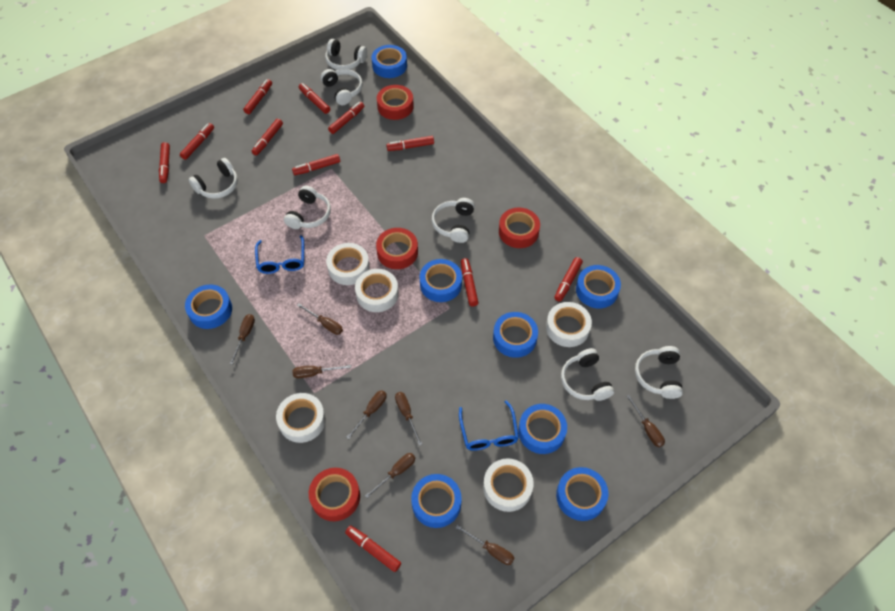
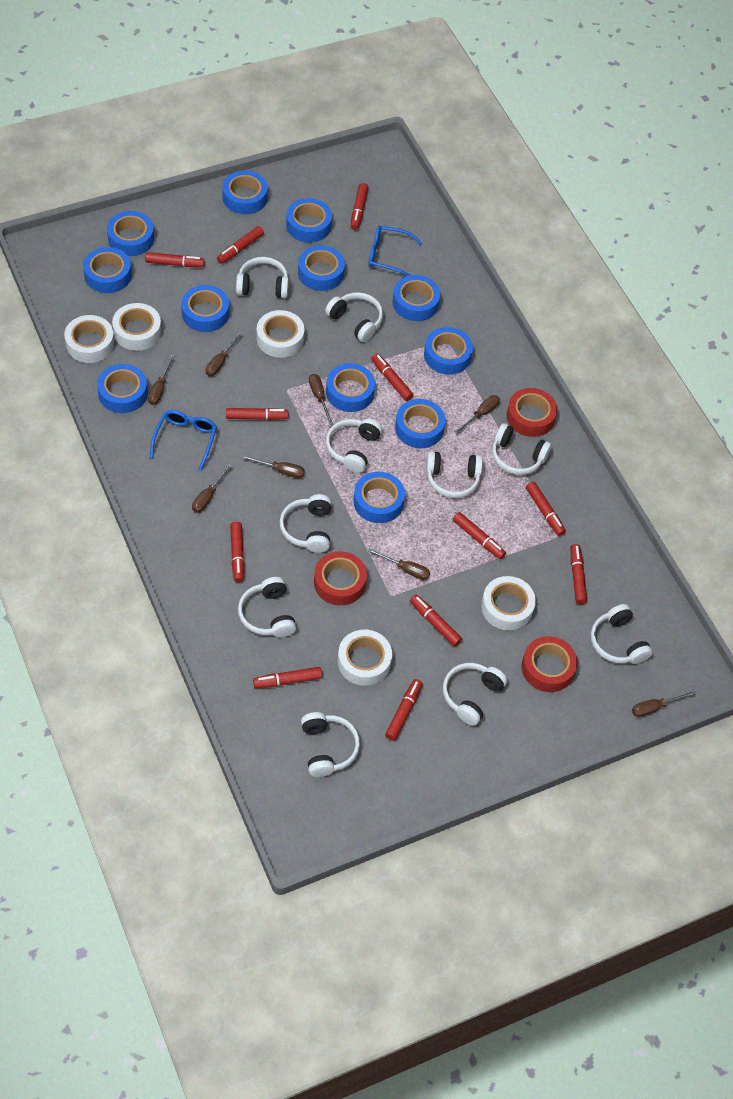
blue tape: [185,285,232,329] [372,45,407,78] [411,474,462,528] [420,259,462,302] [493,312,538,358] [518,404,567,454] [556,467,608,521] [576,265,621,308] = 8 -> [83,247,132,293] [97,364,148,413] [107,211,154,256] [181,285,229,332] [222,170,268,214] [286,198,332,243] [298,245,345,291] [326,363,375,412] [353,472,405,523] [392,275,440,321] [395,399,445,448] [424,327,473,375] = 12
red marker: [159,142,170,183] [180,123,214,160] [243,79,272,114] [252,119,283,155] [292,154,340,175] [299,83,330,114] [328,102,364,134] [345,525,401,572] [386,136,434,151] [461,258,478,306] [554,257,583,302] = 11 -> [145,252,205,267] [217,226,264,264] [226,408,288,420] [230,522,245,582] [253,667,322,688] [351,183,368,230] [371,354,414,401] [385,679,423,741] [410,595,462,646] [453,512,506,559] [526,482,566,536] [571,544,587,604] = 12
red tape: [309,468,360,521] [376,228,418,269] [377,85,414,120] [499,208,540,248] = 4 -> [314,551,367,605] [507,388,557,437] [521,636,578,692] = 3
white headphones: [188,158,238,199] [284,186,331,229] [321,69,363,105] [325,39,367,70] [432,198,475,243] [561,348,614,401] [635,346,683,399] = 7 -> [236,257,289,298] [238,577,296,637] [280,494,332,553] [301,712,360,777] [325,292,383,342] [326,418,382,473] [426,451,483,498] [443,663,507,726] [492,423,552,475] [591,604,653,664] = 10

